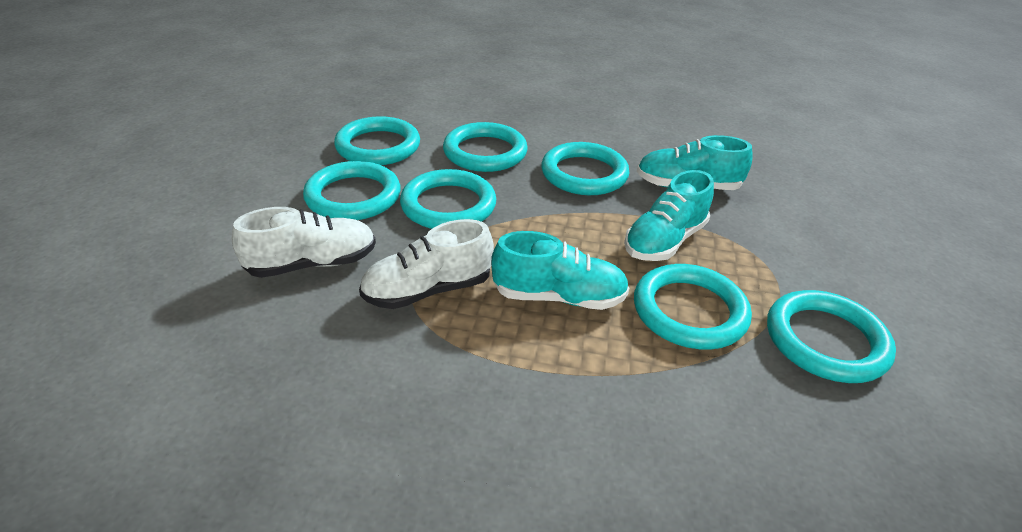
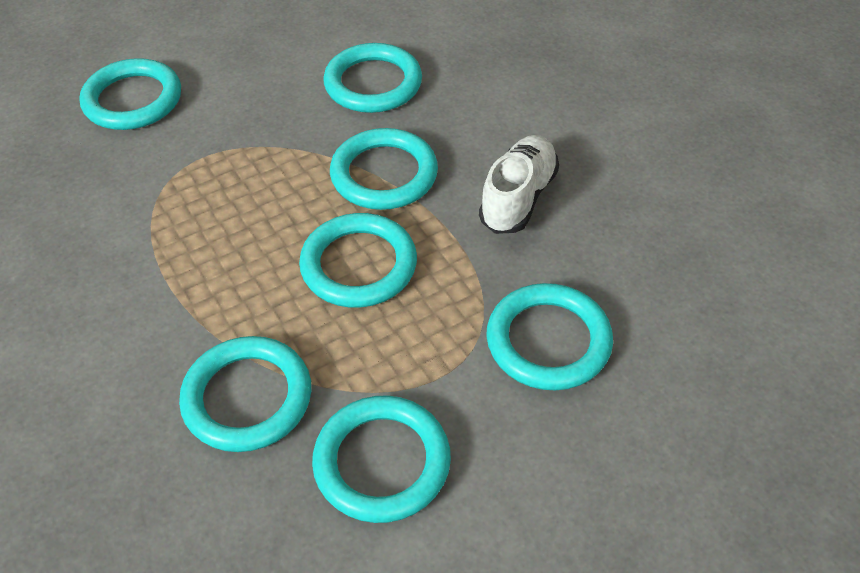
turquoise shoe: [491,231,629,310] [624,170,714,261] [637,135,753,190] = 3 -> none = 0
white shoe: [231,207,376,278] [359,219,494,309] = 2 -> [479,135,559,234] = 1

